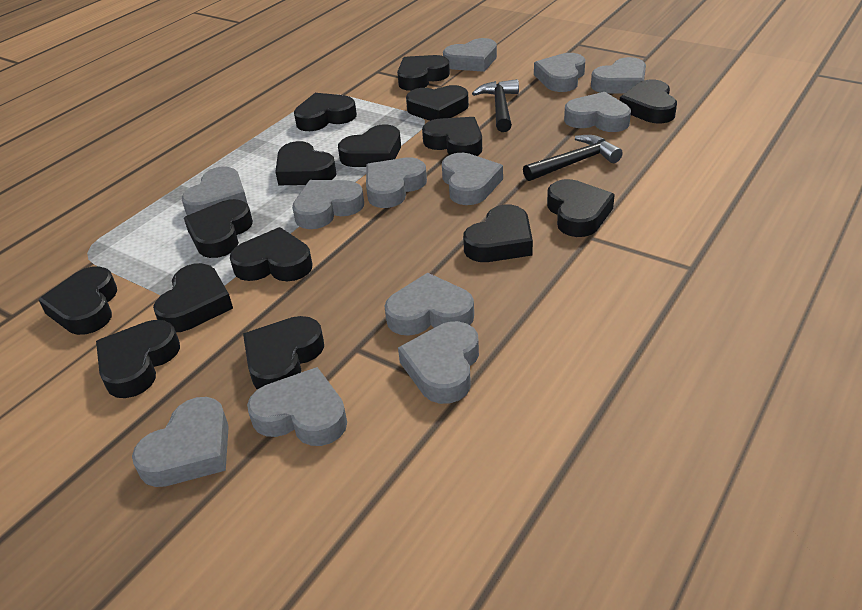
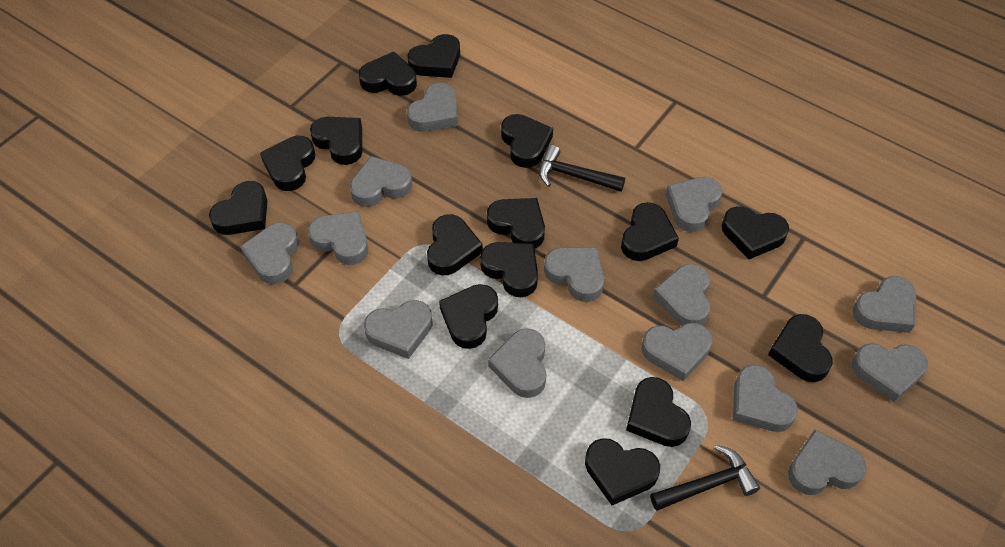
grey heart: [132,397,229,487] [182,166,248,215] [247,367,347,446] [292,180,364,229] [366,157,427,208] [384,273,474,336] [398,321,479,404] [442,153,503,205] [443,38,497,72] [534,53,585,92] [564,92,631,132] [591,57,646,94] = 12 -> [240,222,299,284] [308,211,368,265] [350,156,412,207] [364,300,433,359] [407,83,458,132] [488,328,546,398] [544,248,604,302] [642,323,712,381] [653,264,710,326] [666,177,722,232] [733,365,798,432] [788,430,867,495] [852,343,928,402] [853,276,916,333] = 14

